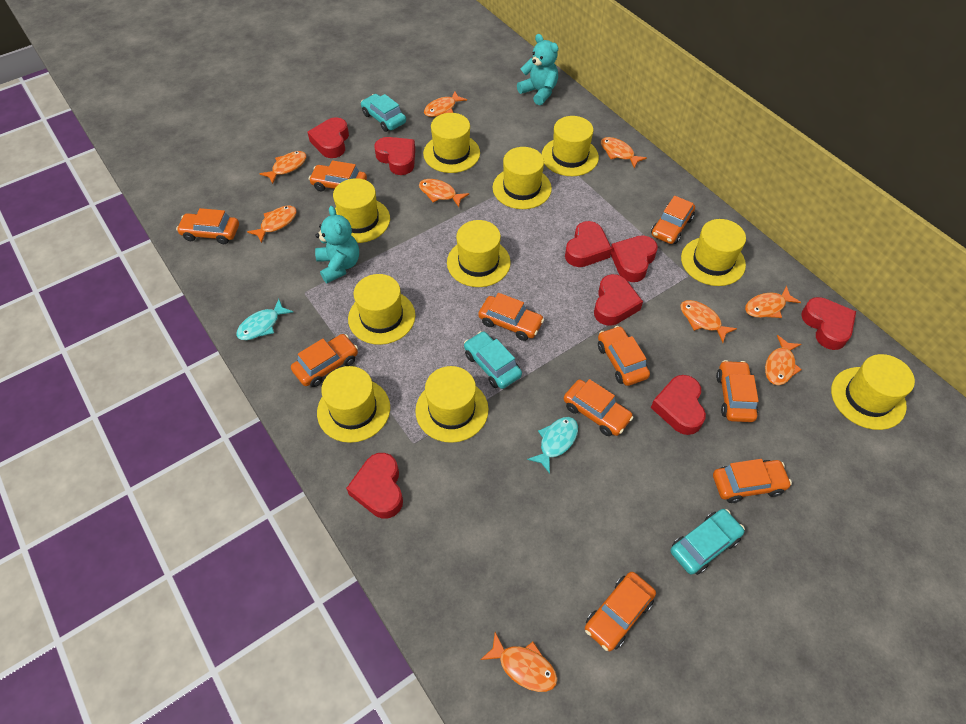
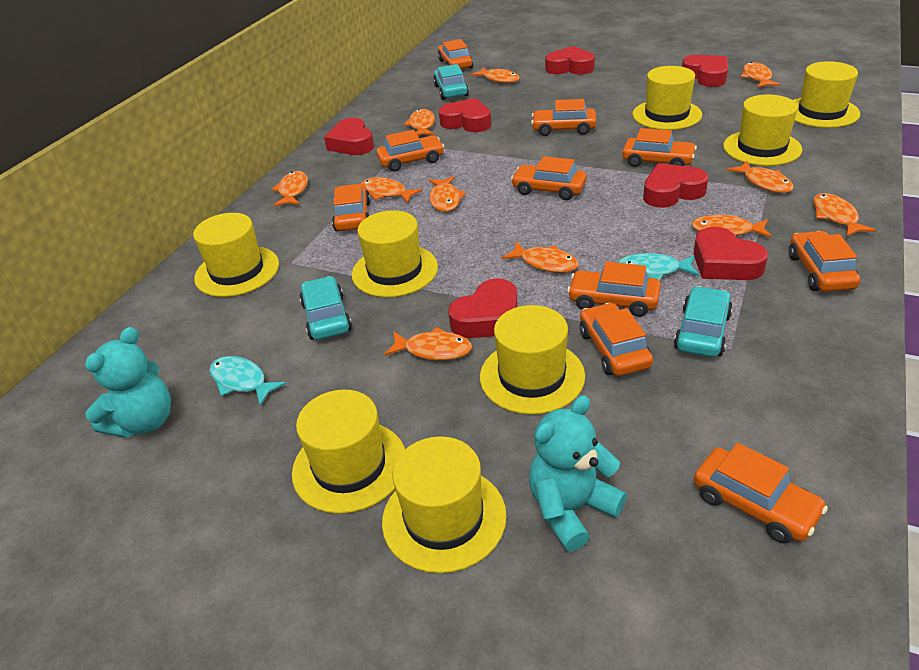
orange fish: [247,206,297,243] [259,151,306,184] [419,179,469,207] [424,91,467,117] [480,632,557,692] [601,137,647,169] [680,300,737,343] [745,286,801,318] [765,335,802,385] = 9 -> [272,171,308,206] [361,177,422,203] [384,327,472,360] [404,109,435,136] [429,176,466,212] [471,67,519,83] [502,242,579,273] [691,215,771,238] [727,161,793,193] [741,62,780,88] [813,193,876,237] = 11
red heart: [308,117,349,158] [346,453,403,519] [374,137,415,175] [565,221,612,267] [594,274,643,326] [611,235,658,282] [651,375,706,435] [801,297,856,350] = 8 -> [324,118,374,155] [439,98,491,132] [448,278,518,338] [545,46,595,75] [643,163,708,208] [682,55,728,87] [693,227,768,280] = 7
yellow hat: [317,366,390,443] [330,178,390,243] [348,274,415,345] [415,366,489,443] [423,113,480,173] [447,220,511,287] [493,147,552,209] [542,116,599,176] [681,219,746,286] [831,354,915,430] = 10 -> [193,213,279,297] [292,390,405,514] [352,210,438,298] [382,436,507,573] [480,305,585,415] [632,66,702,130] [723,95,802,166] [793,61,860,128] = 8

